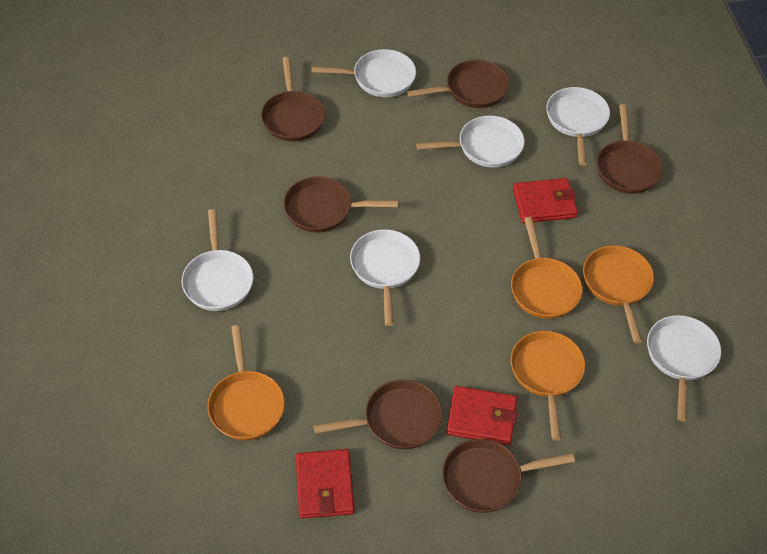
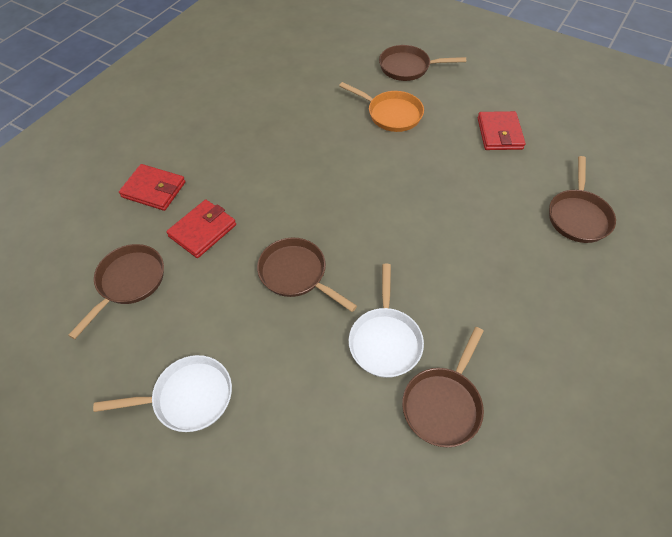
brown pan: [261,57,325,141] [283,176,398,232] [313,380,442,449] [407,60,509,108] [442,439,575,513] [597,104,663,194] = 6 -> [68,244,164,339] [257,238,357,312] [379,45,466,81] [402,327,484,447] [549,156,616,243] = 5
orange pan: [208,325,285,440] [511,217,582,319] [511,331,585,441] [583,245,654,343] = 4 -> [339,82,424,132] = 1
white pan: [182,209,253,311] [312,49,416,97] [350,229,420,326] [416,116,525,168] [546,87,610,166] [647,315,721,421] = 6 -> [93,355,232,432] [349,264,424,378] = 2

